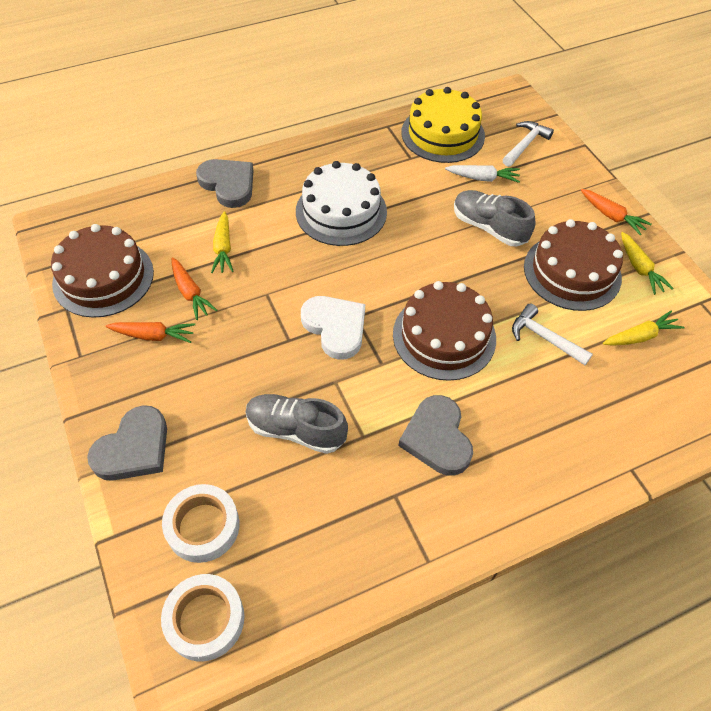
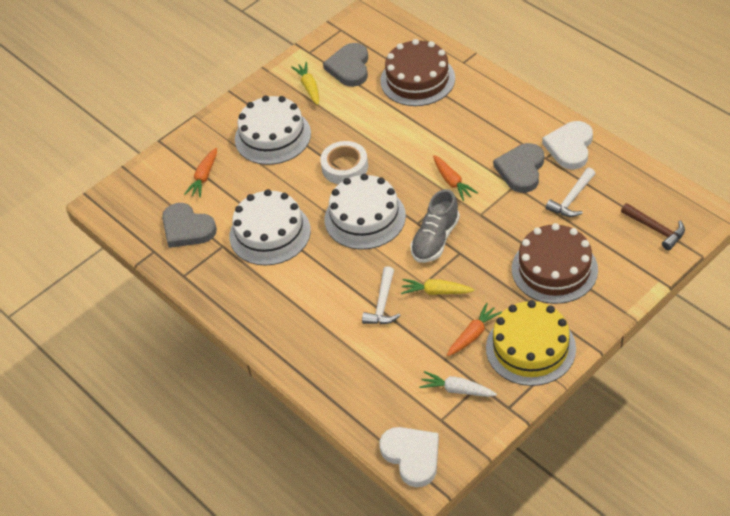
brown cake: [51,224,154,318] [393,281,496,381] [524,219,623,311] = 3 -> [381,39,455,106] [512,223,598,304] = 2
brown hammer: none = 0 -> [621,203,685,250] = 1
grey shoe: [246,394,348,454] [454,190,536,247] = 2 -> [410,189,460,263] = 1
white cake: [296,161,387,246] = 1 -> [229,189,311,265] [235,95,311,165] [324,174,406,249] = 3
white heart: [301,296,365,360] = 1 -> [379,427,439,487] [542,121,593,169] = 2
white tape: [161,574,244,661] [162,484,239,563] = 2 -> [320,141,368,184] = 1
yellow carrot: [211,211,234,273] [603,311,685,346] [621,232,674,295] = 3 -> [291,62,319,105] [401,279,474,295] = 2

